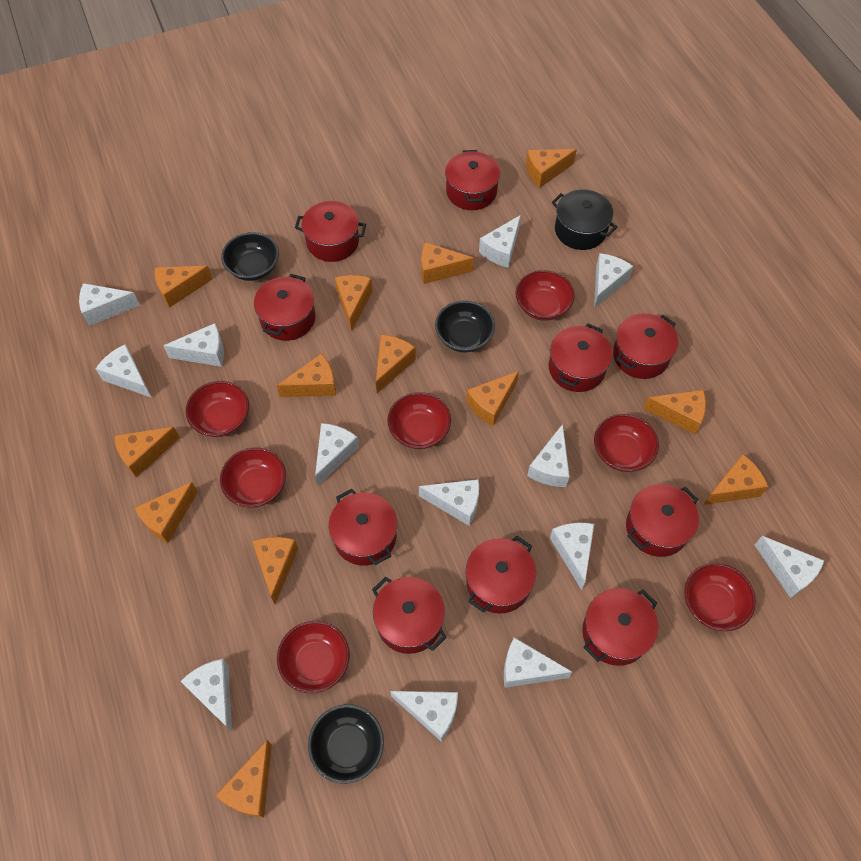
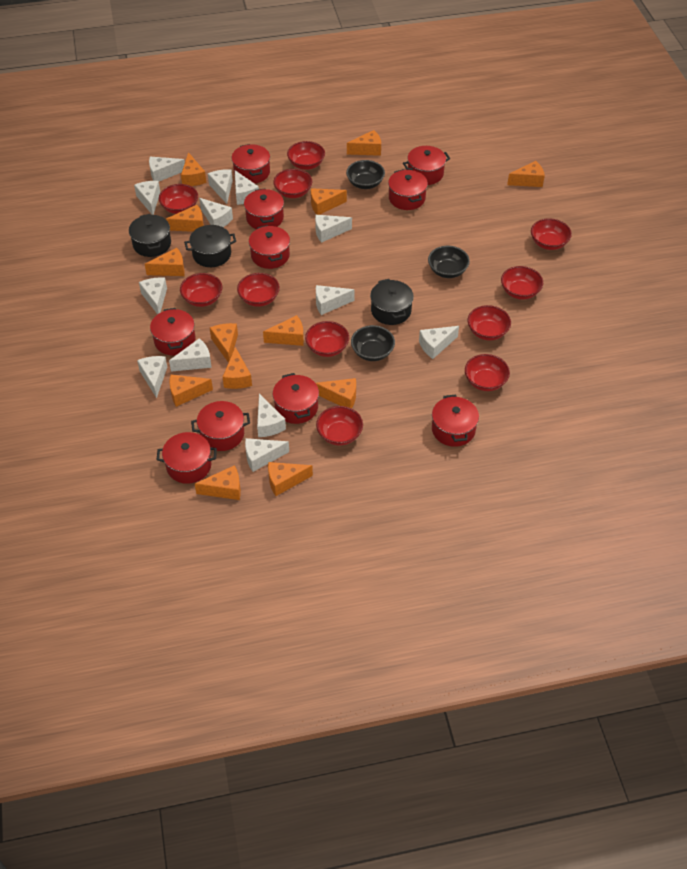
black pot: [552,189,617,250] = 1 -> [129,214,171,257] [184,225,236,267] [370,279,414,325] = 3
red bowl: [185,381,249,437] [220,447,286,507] [277,621,349,693] [387,392,451,449] [515,270,575,321] [594,414,659,472] [685,563,756,631] = 7 -> [159,184,198,214] [180,273,222,307] [237,273,280,307] [273,169,312,198] [287,141,325,170] [305,321,349,357] [316,406,363,446] [465,354,510,391] [467,305,511,341] [501,266,543,300] [531,218,572,250] = 11

